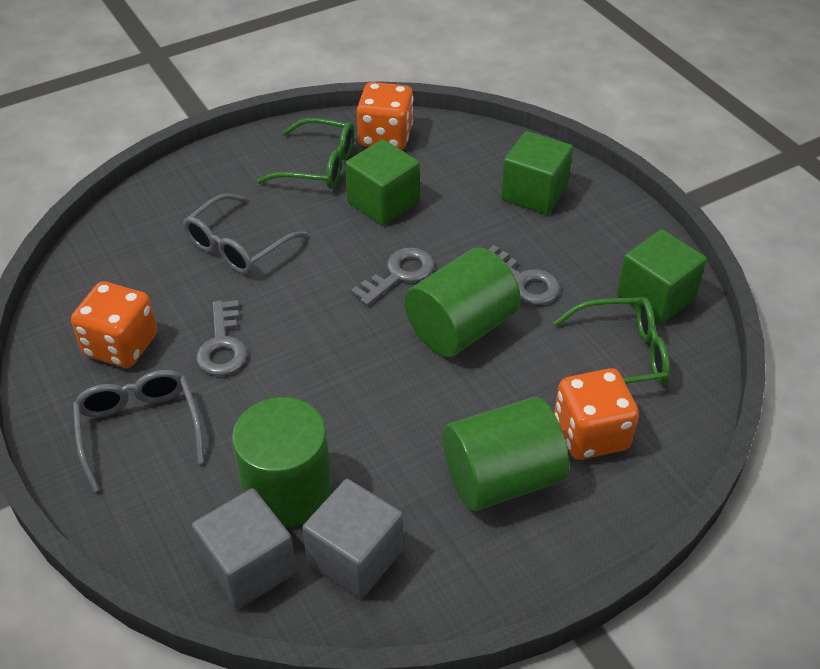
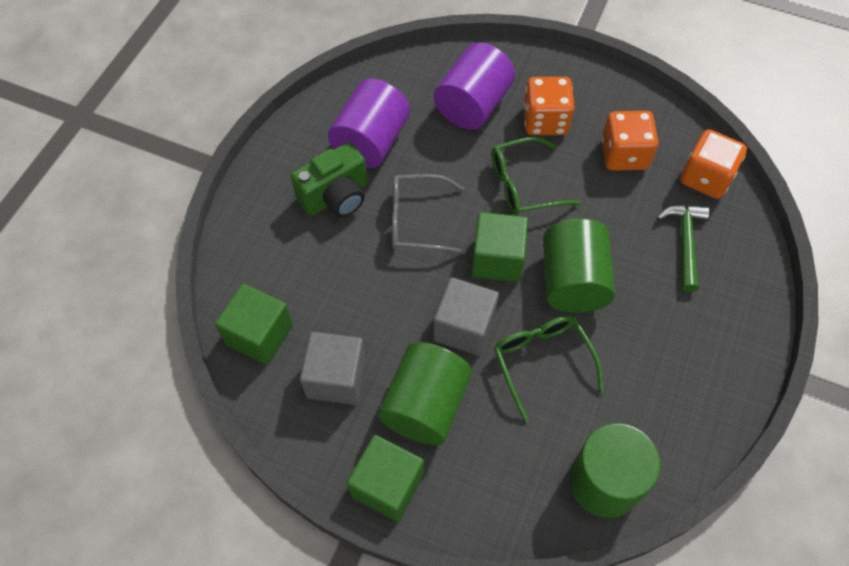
green camera: none = 0 -> [291,142,367,218] = 1
green hammer: none = 0 -> [657,205,710,292] = 1
grey glasses: [73,370,204,492] [183,193,308,274] = 2 -> [392,174,465,254] = 1
grey key: [196,300,248,376] [351,248,434,306] [488,245,560,305] = 3 -> none = 0
purple cylinder: none = 0 -> [328,79,410,168] [434,42,515,130] = 2

